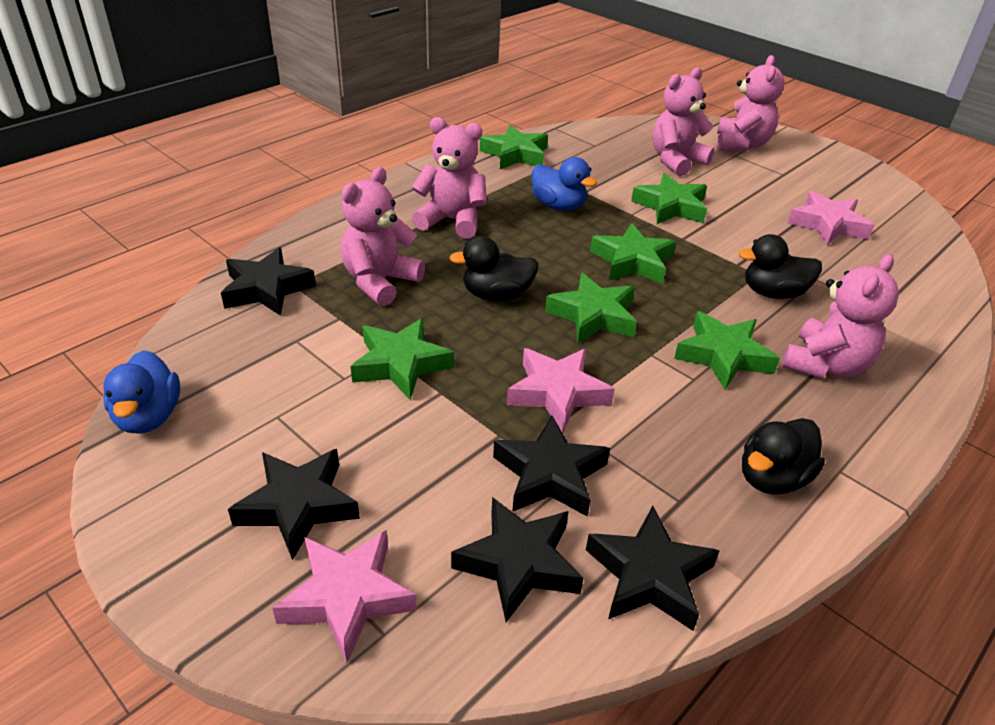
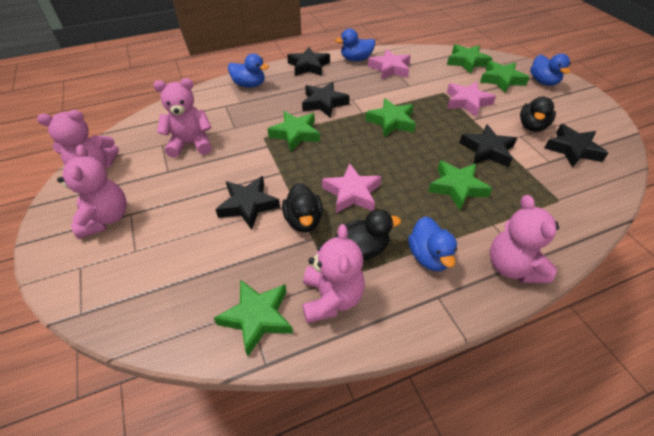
blue duck: [103,350,180,434] [532,157,597,211] = 2 -> [228,54,269,88] [335,28,375,61] [408,216,457,271] [530,54,571,86] = 4

